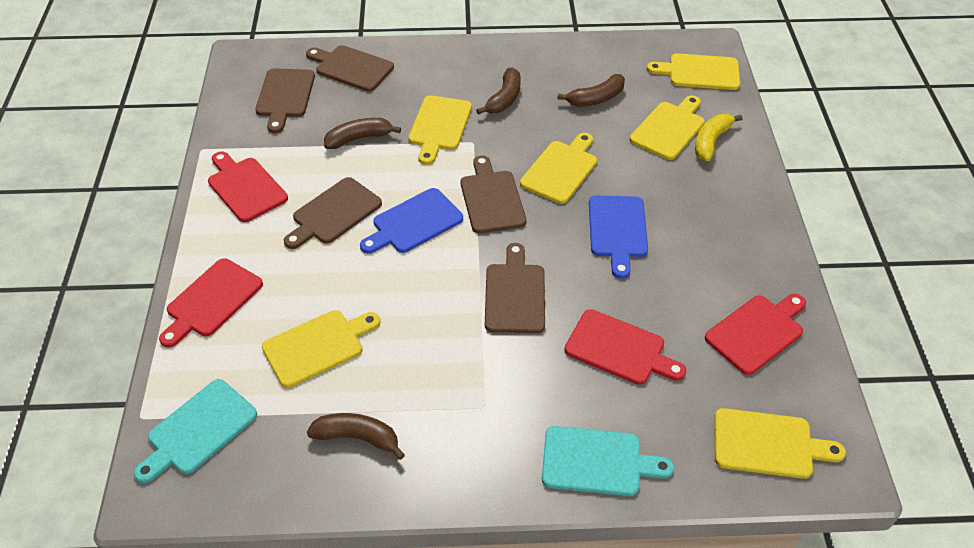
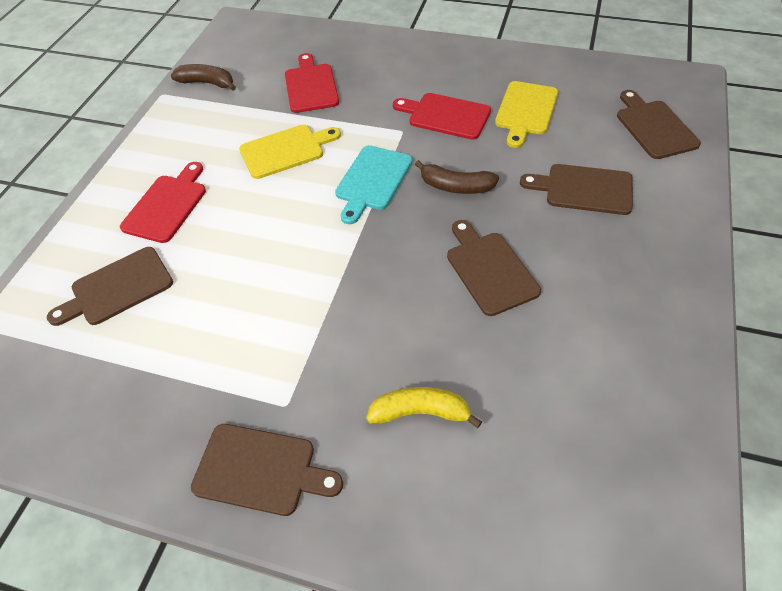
blue cutting board: [360,188,463,254] [589,196,648,279] = 2 -> none = 0
brown banana: [307,413,405,460] [324,118,401,149] [476,68,521,115] [557,74,625,107] = 4 -> [171,64,236,91] [415,160,499,194] = 2
red cutting board: [159,258,263,348] [208,151,288,222] [565,309,686,385] [705,294,806,375] = 4 -> [120,162,206,243] [285,53,339,113] [393,93,491,140] = 3
turquoise cutting board: [134,379,257,483] [542,426,674,496] = 2 -> [335,145,412,224] = 1
yellow cutting board: [262,310,380,388] [408,95,472,165] [520,133,597,204] [630,95,705,160] [647,53,740,90] [714,408,846,479] = 6 -> [239,125,341,179] [495,81,558,148] = 2

